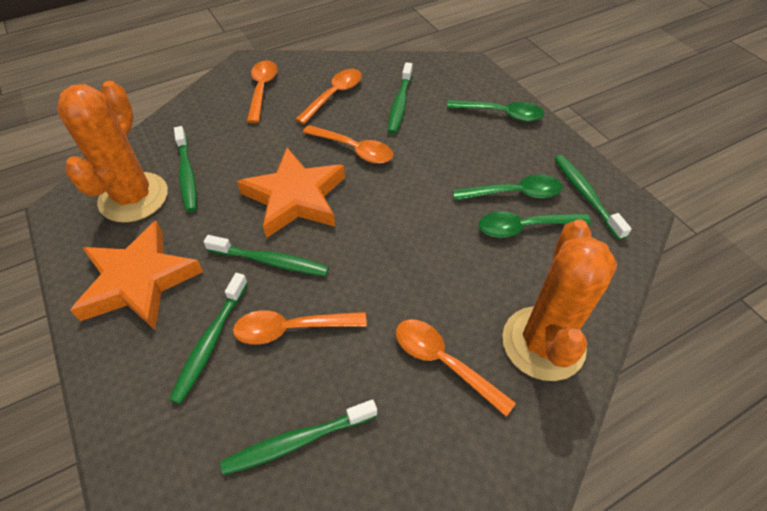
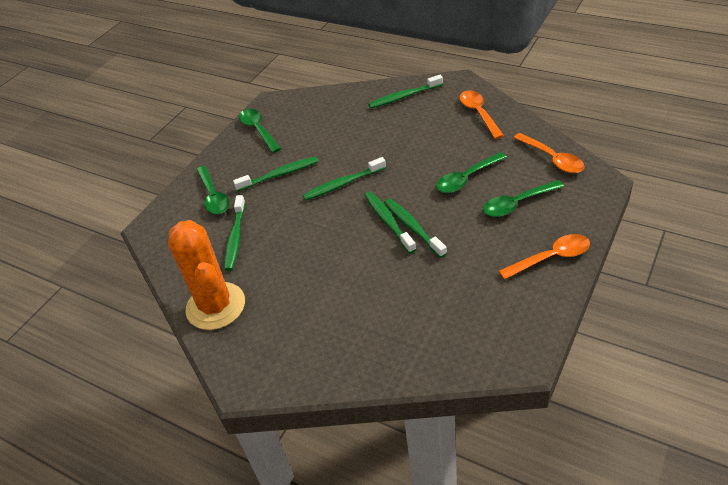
green spoon: [447,100,544,122] [453,175,563,200] [479,212,591,238] = 3 -> [196,166,230,214] [239,109,281,153] [436,152,507,193] [483,180,564,217] = 4
orange cactus: [57,81,168,222] [502,219,618,381] = 2 -> [168,220,245,330] = 1
orange spoon: [233,310,367,345] [247,60,278,123] [295,69,362,124] [303,125,394,164] [396,319,516,417] = 5 -> [460,90,504,139] [499,234,590,280] [513,133,584,173] = 3
orange star: [70,221,203,330] [237,148,345,238] = 2 -> none = 0

